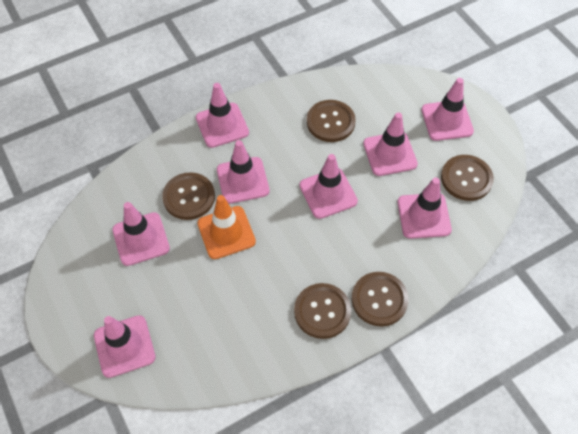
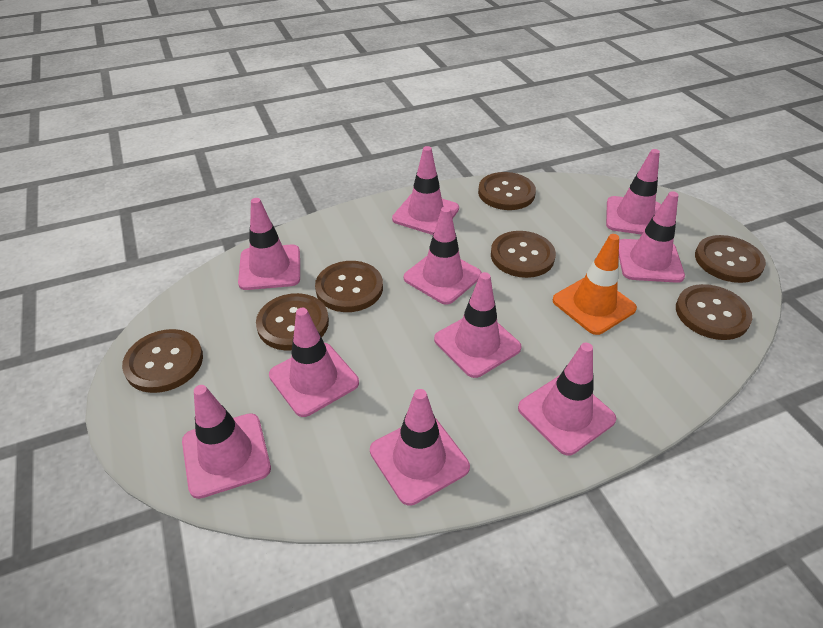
brown button: [162,172,215,220] [294,283,351,339] [307,100,356,142] [352,272,409,326] [441,155,494,201] = 5 -> [122,329,203,393] [256,293,329,351] [315,261,383,312] [478,172,536,210] [491,231,556,278] [676,284,752,340] [695,235,766,283] = 7
pink traffic cone: [94,315,156,378] [112,202,170,266] [196,83,249,148] [217,140,270,204] [299,154,358,219] [363,112,418,176] [398,178,452,239] [421,78,474,141] = 8 -> [182,385,271,499] [238,198,300,290] [269,308,359,417] [370,389,470,506] [392,146,459,235] [404,206,482,305] [434,272,522,378] [518,343,616,455] [606,149,661,235] [619,191,685,283] = 10

